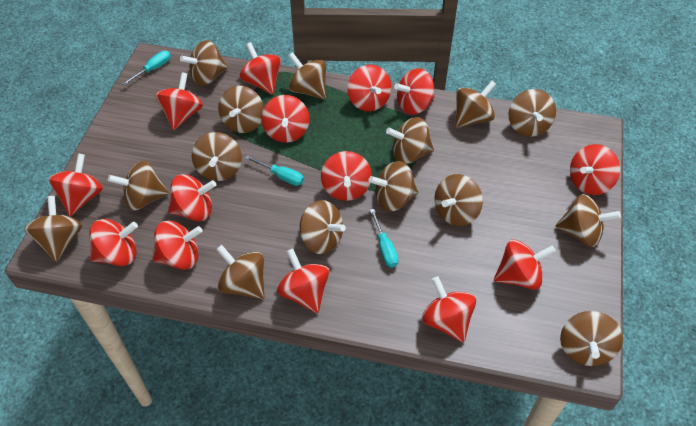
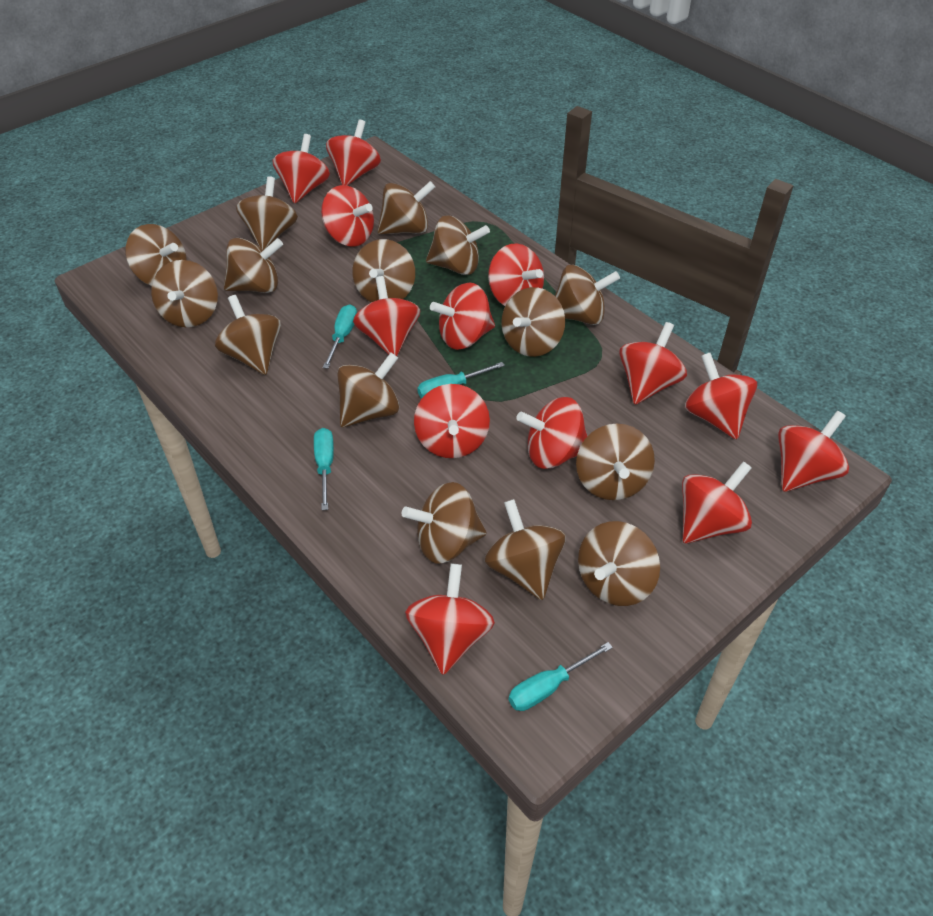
red spinning top: [49,153,103,216] [89,219,138,266] [152,221,202,270] [155,72,203,130] [168,174,216,221] [240,42,281,95] [261,95,310,143] [277,249,330,313] [321,151,372,201] [347,65,392,111] [394,68,435,115] [422,276,476,342] [494,239,556,290] [570,144,620,195] = 14 -> [272,134,330,204] [321,185,374,247] [326,120,381,186] [353,276,420,356] [405,563,495,675] [414,384,490,458] [430,283,495,350] [488,243,544,306] [516,397,587,469] [619,322,687,405] [682,461,752,544] [685,353,757,439] [778,411,849,492] = 13
turquoise screwdriver: [122,51,171,86] [245,156,304,186] [370,209,399,268] = 3 -> [314,428,334,510] [323,304,357,369] [417,362,505,398] [509,642,613,711] = 4

